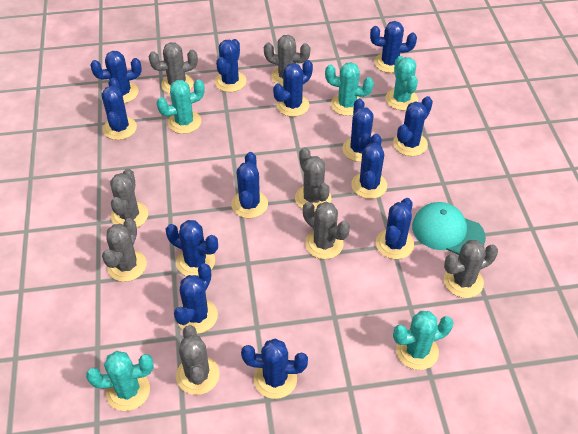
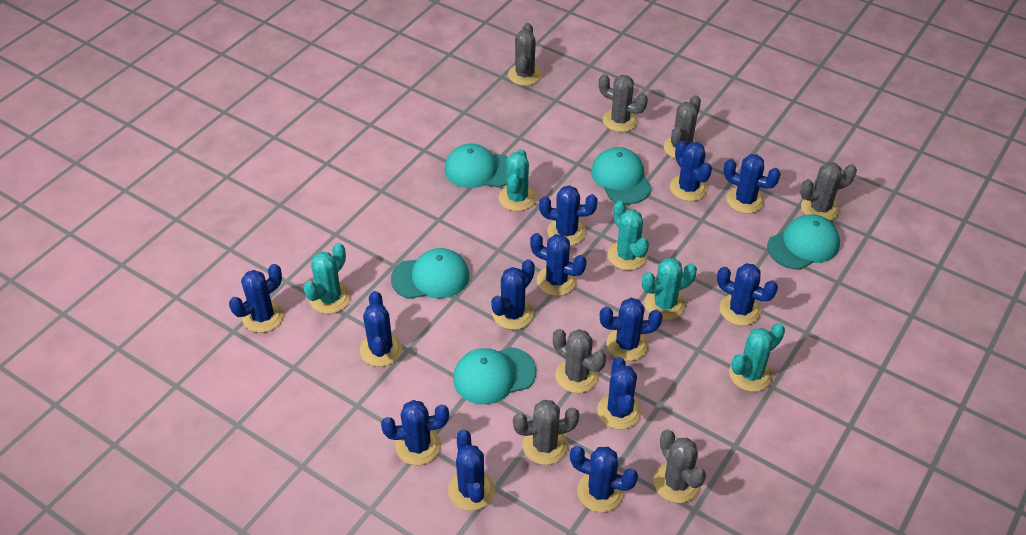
grey cactus: [102,218,146,282] [110,168,148,228] [148,42,198,94] [176,325,220,395] [264,35,310,86] [295,147,331,211] [303,202,350,259] [444,240,498,298] = 8 -> [508,23,542,86] [513,400,580,465] [553,329,606,393] [599,74,648,132] [654,430,706,503] [664,95,701,159] [800,162,857,221] = 7
turquoise cap: [412,202,486,255] = 1 -> [391,248,469,299] [445,144,508,188] [453,347,536,405] [591,147,652,204] [767,214,840,270] = 5

